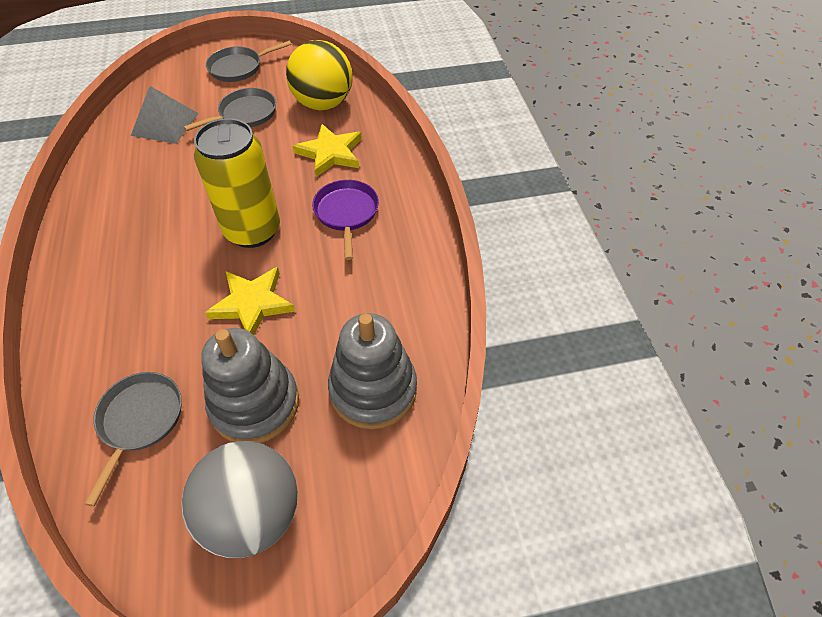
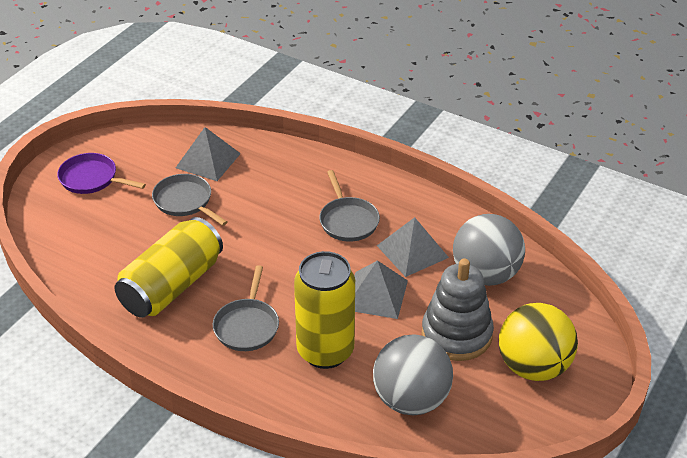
grey ball: [181,441,298,558] = 1 -> [373,334,453,415] [453,214,525,286] = 2
grey pyramid: [131,86,199,144] = 1 -> [176,127,241,181] [355,260,408,319] [377,217,449,277] = 3
grey stacking toy: [201,328,299,443] [328,313,417,429] = 2 -> [422,259,494,361] = 1
yellow can: [194,118,280,248] = 1 -> [114,217,223,318] [294,251,355,369] = 2
yellow star: [205,267,295,335] [293,124,362,177] = 2 -> none = 0

